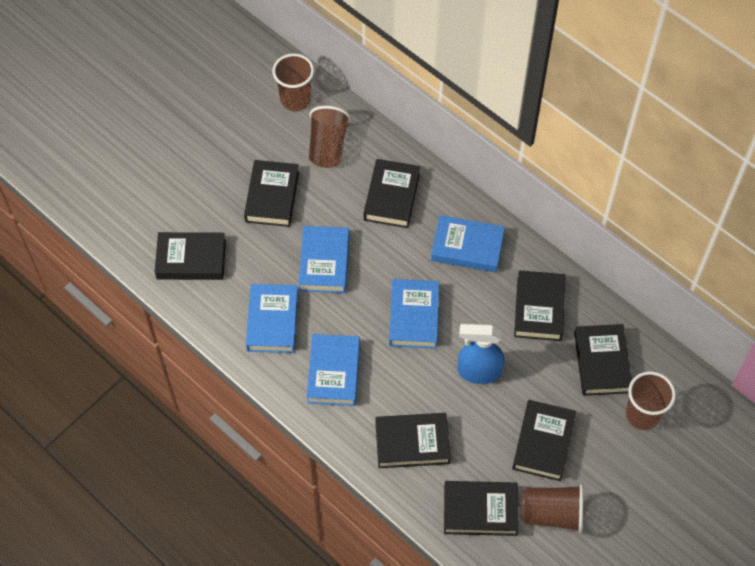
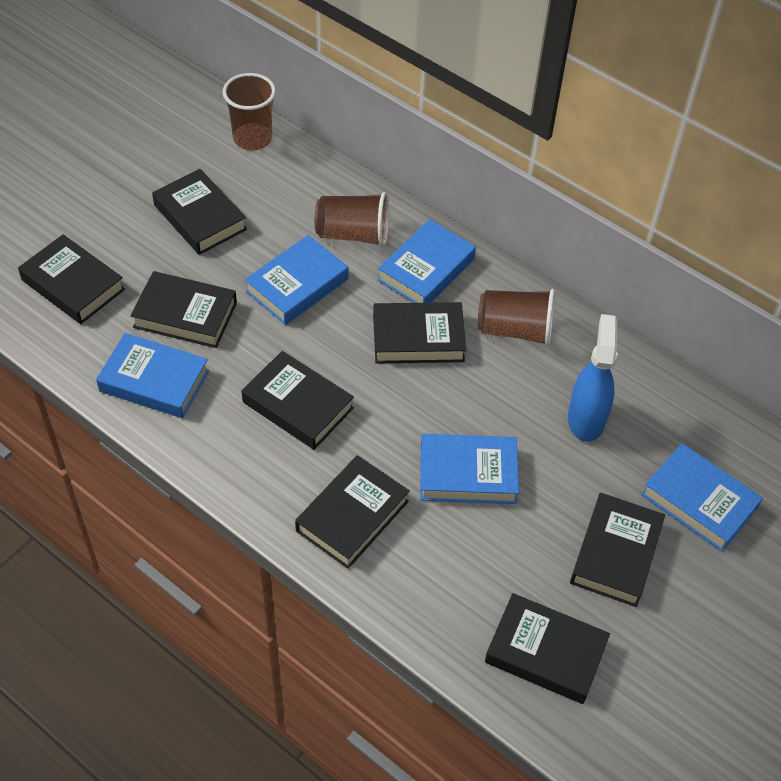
brown cup: [272,53,314,111] [309,106,351,168] [522,484,583,533] [626,371,676,430] = 4 -> [223,73,276,151] [314,192,389,247] [478,289,555,347] = 3

